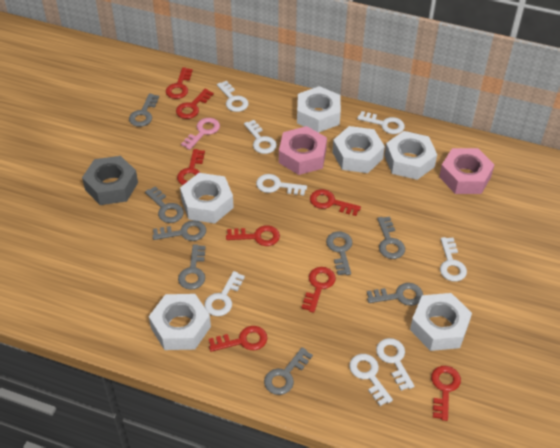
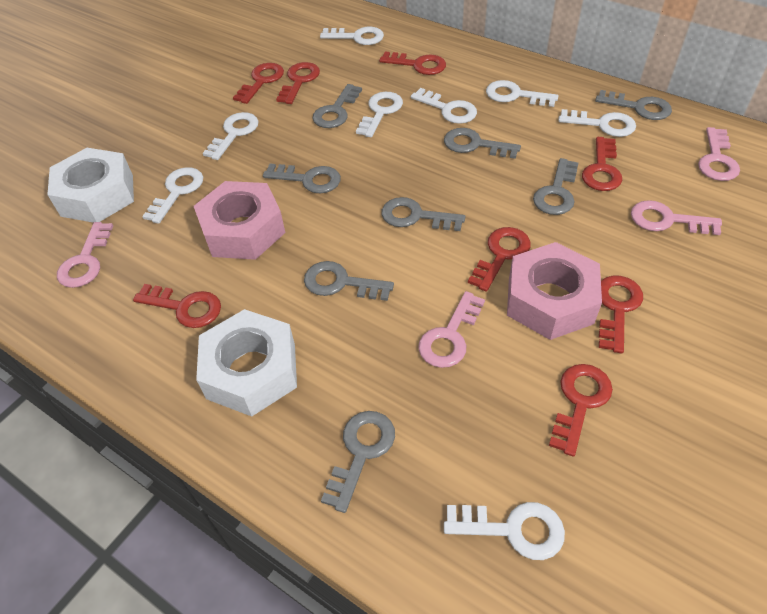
grey nut: [82,156,138,205] = 1 -> none = 0
pink key: [181,118,220,150] = 1 -> [57,222,113,288] [418,291,485,368] [631,200,722,235] [698,127,740,181] = 4
white nut: [149,294,211,350] [180,173,234,223] [297,86,341,133] [332,126,385,173] [384,131,437,180] [410,293,472,351] = 6 -> [47,148,134,223] [196,309,297,416] = 2

